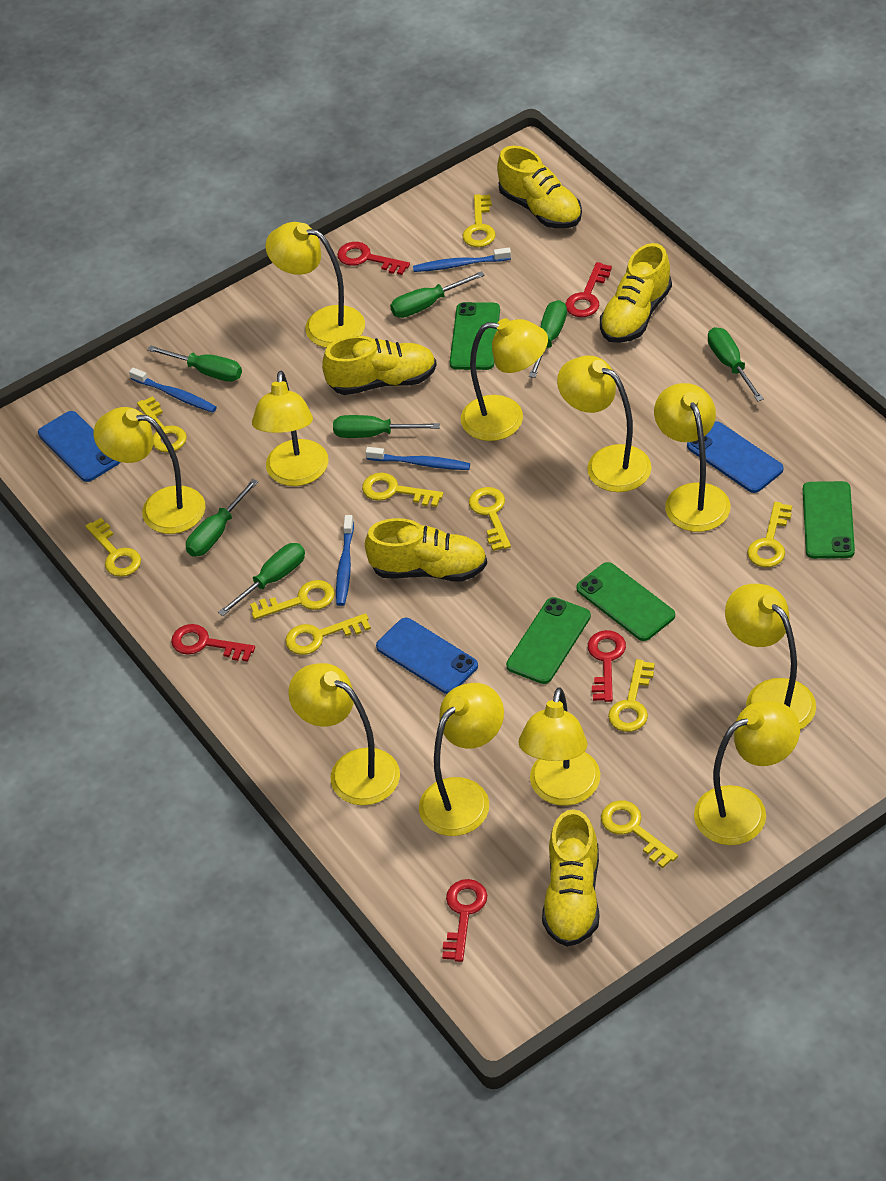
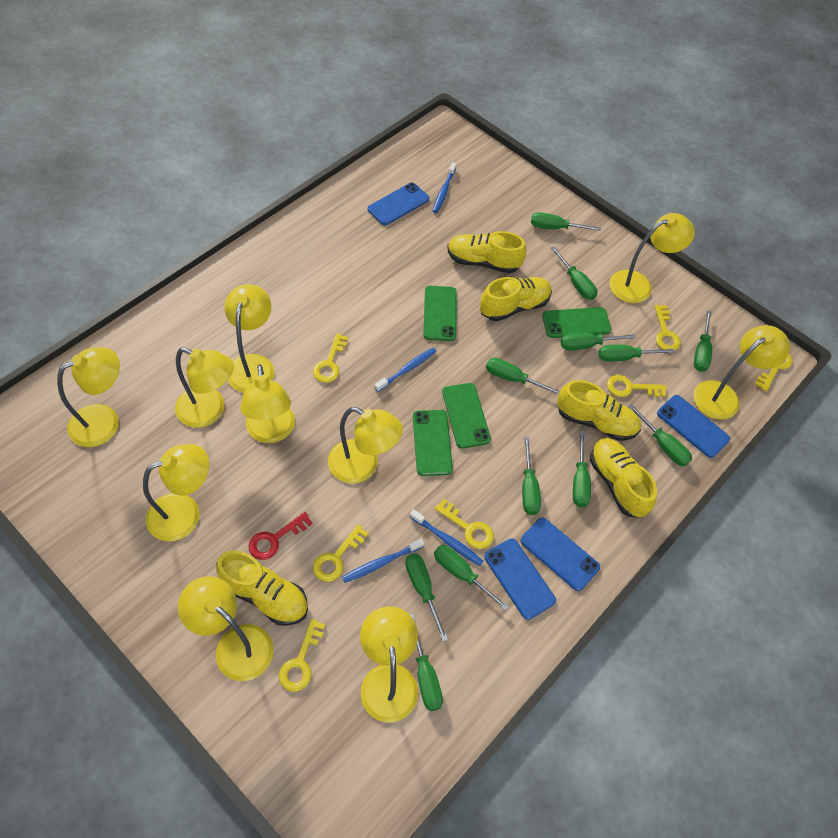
blue phone: [38,411,120,482] [376,618,478,694] [687,421,784,493] = 3 -> [368,183,429,225] [484,538,556,620] [520,518,600,591] [657,395,730,458] = 4
green screwdriver: [147,345,242,382] [186,479,258,557] [218,543,305,616] [333,415,440,438] [390,271,485,318] [529,300,567,378] [708,327,764,401] = 7 -> [405,553,448,642] [410,614,443,711] [434,545,509,611] [486,358,560,395] [522,437,541,515] [531,212,601,231] [550,246,597,300] [560,333,636,351] [573,431,591,507] [599,345,675,362] [628,404,692,466] [694,310,712,372] = 12
red key: [171,624,255,662] [337,242,410,275] [442,879,487,962] [565,262,612,317] [588,630,626,702] = 5 -> [248,512,313,560] = 1
yellow key: [85,518,141,577] [137,396,187,452] [250,580,335,619] [285,613,371,655] [362,473,443,507] [463,194,496,247] [469,487,511,551] [601,800,678,868] [608,659,655,732] [747,502,792,567] = 10 -> [279,619,326,692] [313,333,348,383] [313,524,369,582] [435,499,494,549] [607,375,666,397] [654,305,681,351] [755,354,792,392] = 7
yellow lamp: [93,407,206,534] [252,371,328,486] [265,222,365,348] [288,663,400,805] [419,683,504,836] [461,318,548,441] [519,687,600,806] [557,356,652,492] [654,383,731,532] [694,701,800,845] [725,584,816,730] = 11 -> [57,347,120,447] [143,444,209,541] [175,347,234,428] [178,576,274,681] [224,284,274,393] [240,364,295,443] [328,407,403,484] [360,606,418,723] [609,213,695,303] [694,325,790,420] = 10

